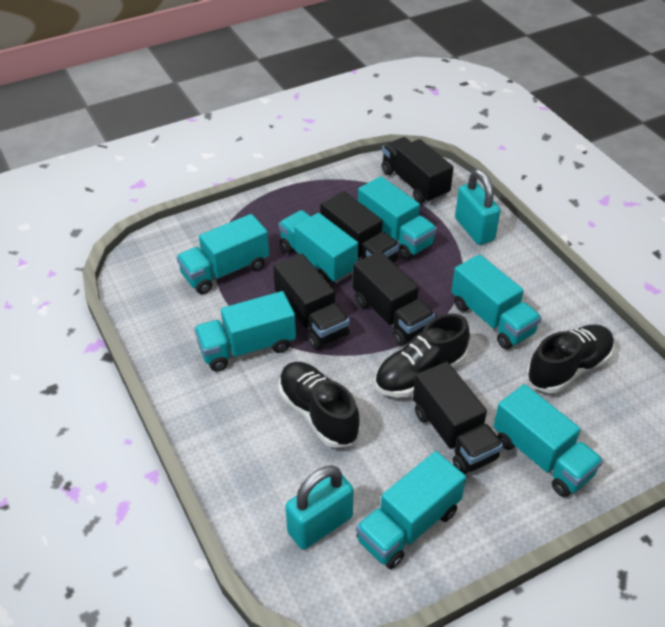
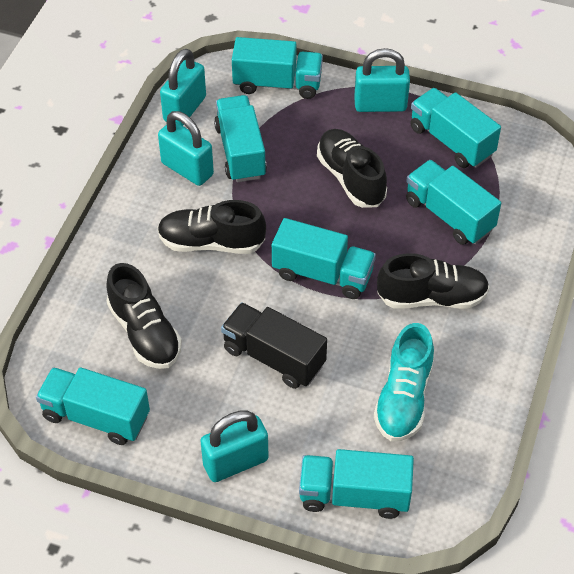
black shoe: [279,362,360,448] [375,314,470,397] [527,324,614,393] = 3 -> [106,263,182,369] [157,200,266,254] [317,129,387,208] [377,253,490,309] = 4
black truck: [273,254,350,350] [320,191,400,263] [353,251,435,346] [382,137,454,203] [413,362,503,474] = 5 -> [221,302,327,389] = 1
turquoise padlock: [285,465,354,549] [455,169,500,245] = 2 -> [158,111,214,186] [160,49,206,126] [200,410,269,482] [354,48,410,112] = 4
turquoise shoe: none = 0 -> [374,323,434,442] = 1

